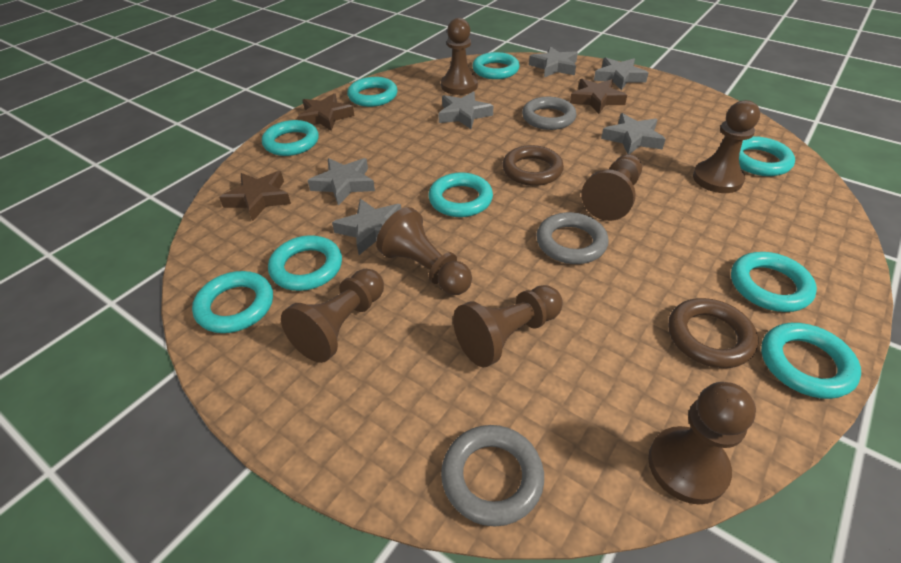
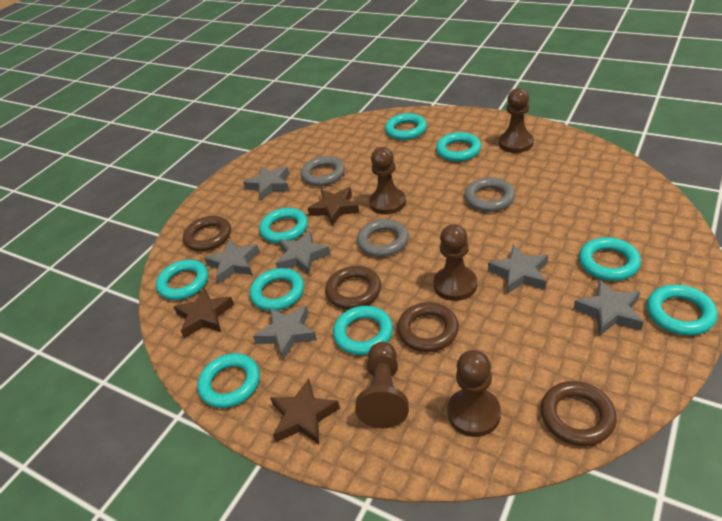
brown pawn: [281,269,384,363] [376,207,472,295] [441,18,478,95] [453,285,563,367] [581,154,642,221] [648,382,756,504] [693,100,760,193] = 7 -> [355,342,409,429] [369,147,406,214] [434,224,477,301] [447,350,501,437] [499,88,534,153] = 5
brown ring: [502,145,564,186] [668,298,758,368] = 2 -> [183,216,231,251] [325,266,381,309] [397,302,459,352] [541,381,617,446] = 4

